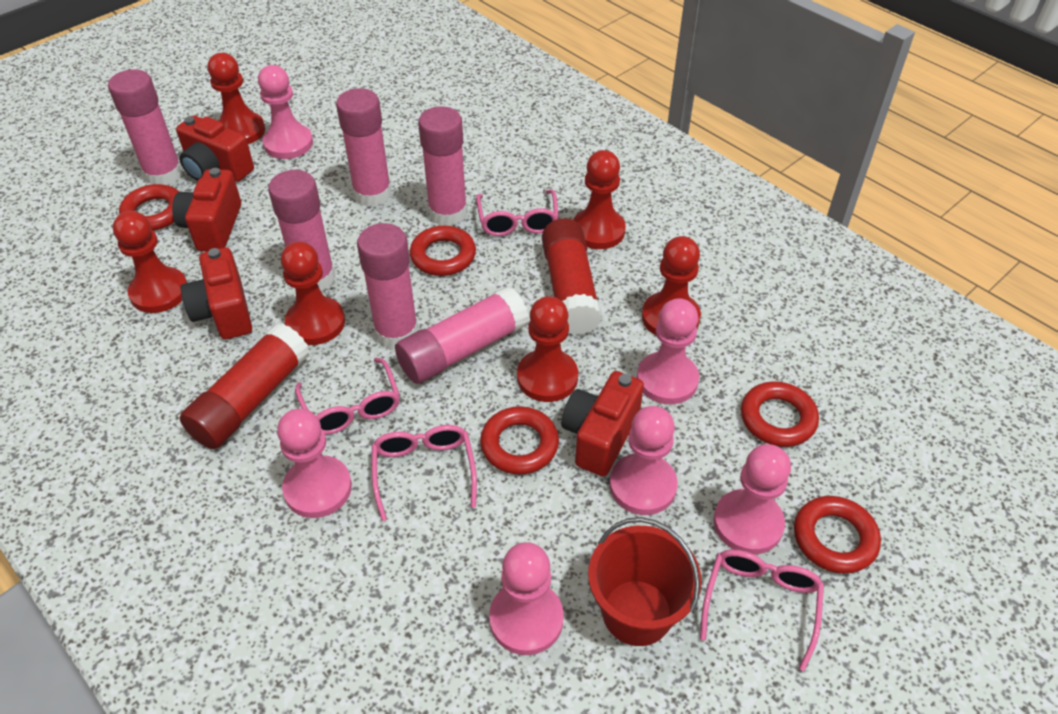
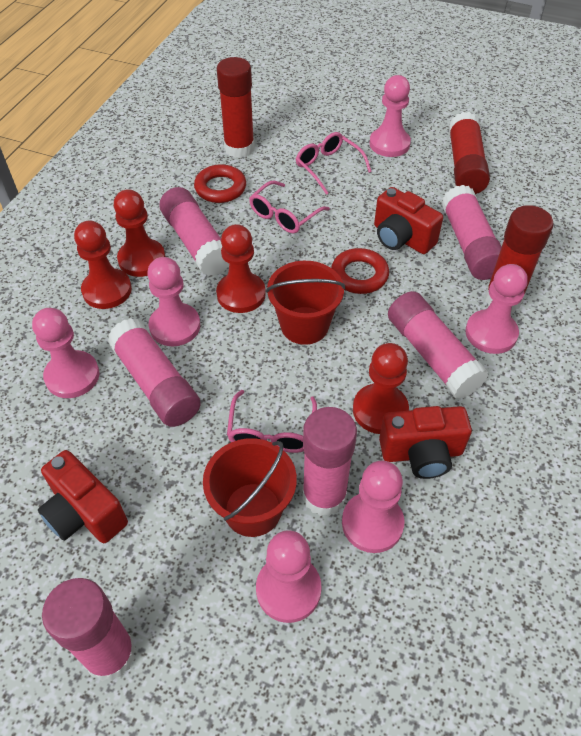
pink glasses: [295,357,400,435] [372,425,477,521] [476,189,559,236] [700,550,824,671] = 4 -> [227,390,317,453] [249,180,330,233] [296,132,372,195] = 3
red bucket: [588,517,701,646] = 1 -> [203,438,297,537] [266,261,345,345] = 2
red camera: [172,168,241,251] [176,115,254,182] [181,247,252,340] [561,371,644,476] = 4 -> [38,450,128,543] [374,187,443,254] [379,406,472,479] = 3
red glue stick: [180,323,309,449] [542,218,602,335] = 2 -> [217,57,255,158] [449,112,490,194] [485,205,553,312] = 3
red pawn: [113,211,187,313] [208,53,265,144] [281,241,345,345] [517,296,578,402] [573,150,626,249] [642,236,701,335] = 6 -> [74,221,132,309] [113,189,165,277] [216,224,266,313] [353,343,409,434] = 4
red ring: [119,184,179,231] [410,226,476,276] [480,406,559,475] [741,381,819,447] [794,496,881,574] = 5 -> [194,164,246,203] [331,248,389,294] = 2

